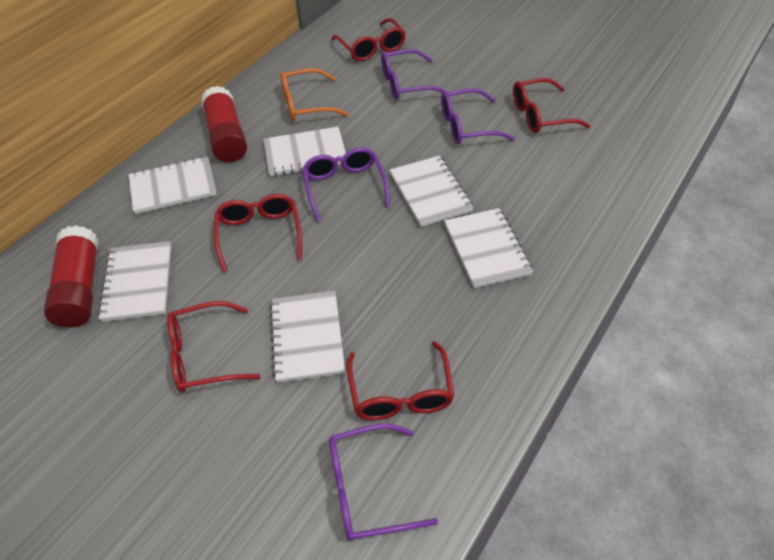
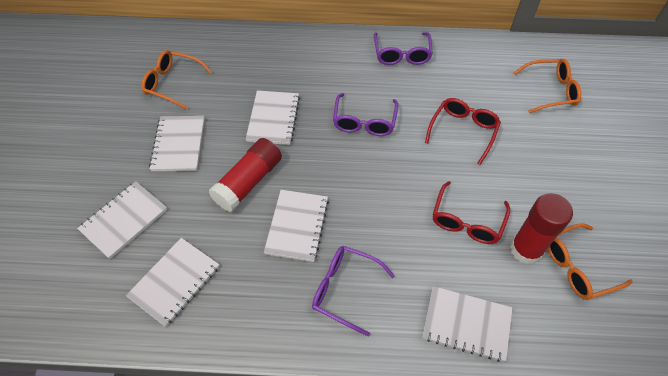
orange glasses: [280,68,349,121] = 1 -> [141,50,212,110] [513,59,581,113] [548,223,633,300] = 3
purple glasses: [302,147,390,222] [329,423,438,541] [381,49,448,100] [441,89,515,144] = 4 -> [312,246,395,337] [333,93,398,136] [374,32,433,65] = 3
red glasses: [167,301,260,392] [214,194,302,272] [332,18,406,61] [347,341,454,420] [513,78,590,133] = 5 -> [425,98,501,165] [433,181,510,244] = 2

